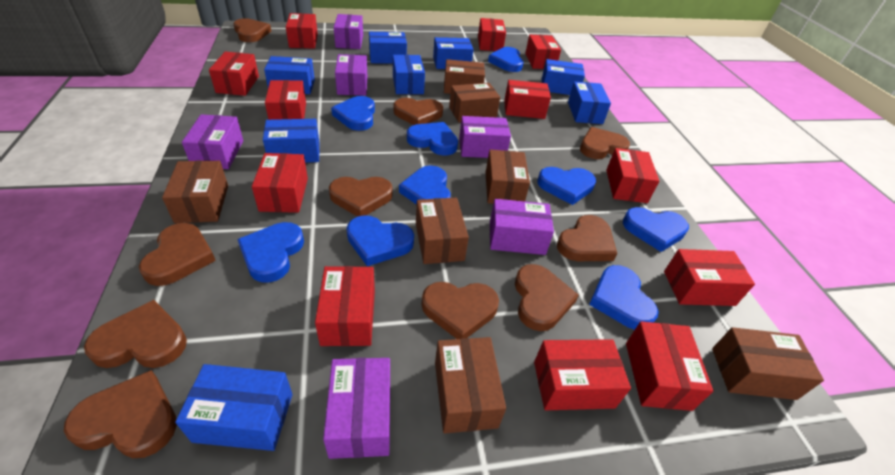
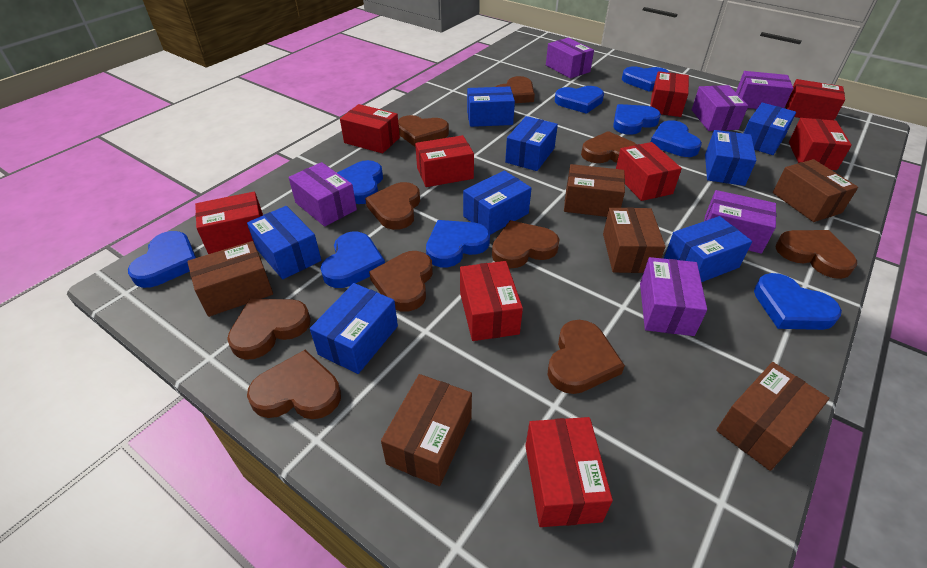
brown box: [162,161,228,223] [416,198,469,264] [435,337,506,434] [444,59,485,94] [449,83,500,123] [485,150,530,204] [712,327,824,400] = 7 -> [187,241,273,317] [381,374,472,486] [564,164,625,217] [603,207,666,273] [716,362,829,471] [773,159,858,222] = 6
red box: [209,52,259,96] [252,153,308,213] [265,80,306,120] [286,13,318,49] [315,266,375,346] [478,18,506,51] [504,80,551,119] [525,35,561,69] [534,339,631,410] [606,148,659,203] [626,321,713,411] [664,249,755,306] = 12 -> [195,191,263,254] [340,104,400,153] [415,135,474,187] [460,261,523,341] [525,417,613,527] [616,142,682,201] [650,71,689,117] [785,79,845,120] [789,118,852,170] = 9

